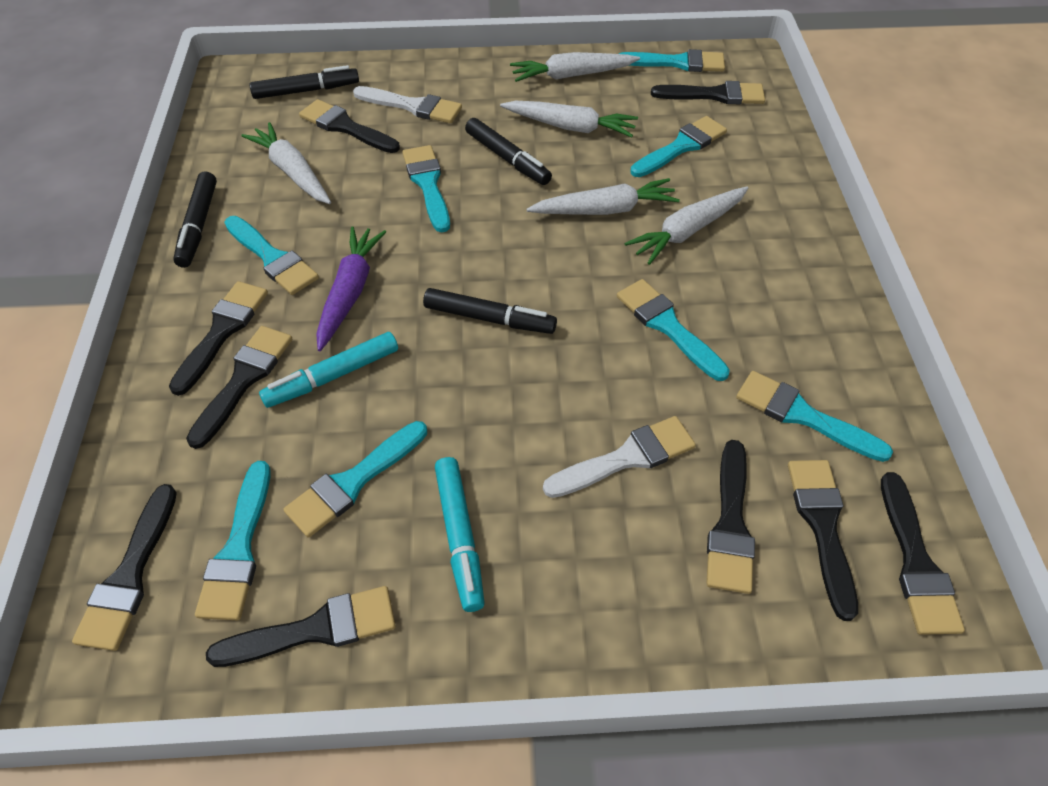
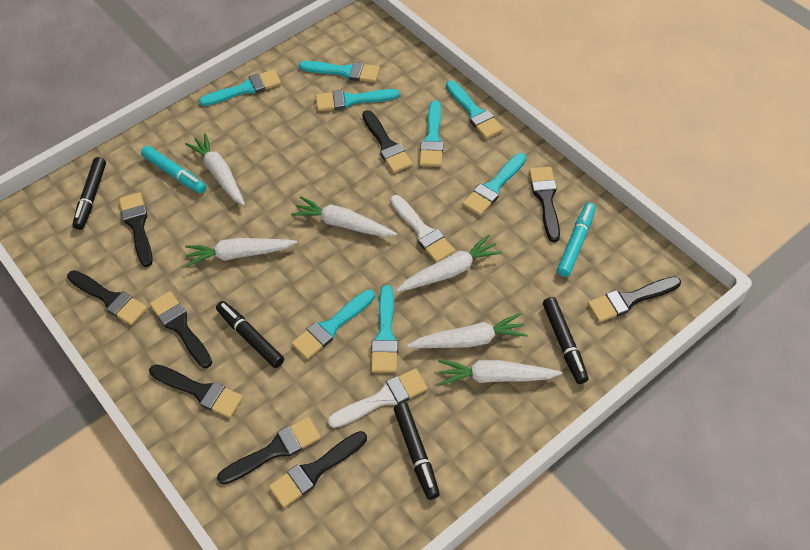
purple carrot: [316,226,386,351] = 1 -> none = 0
white carrot: [241,122,331,204] [500,101,638,138] [510,52,640,82] [526,178,680,215] [625,187,748,265] = 5 -> [185,133,245,206] [185,238,297,267] [291,196,397,237] [396,235,502,292] [407,313,528,348] [438,360,562,385] = 6

